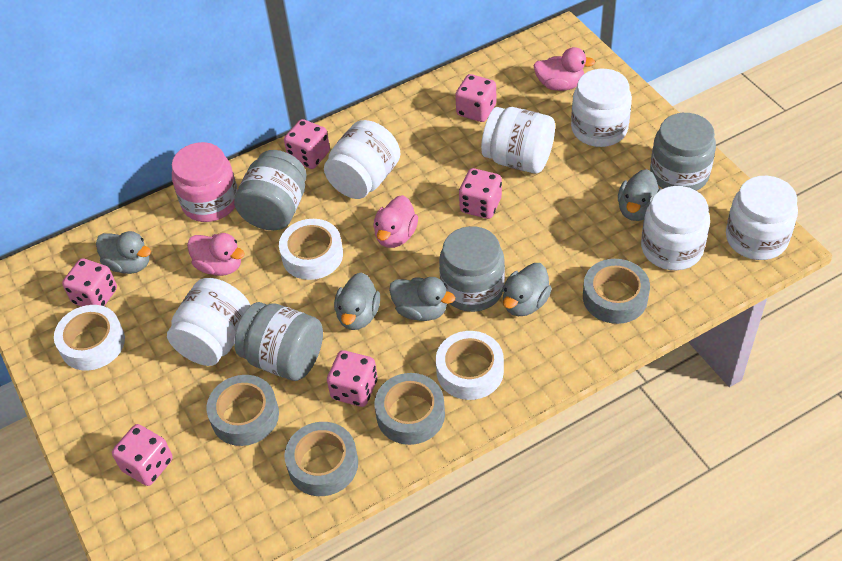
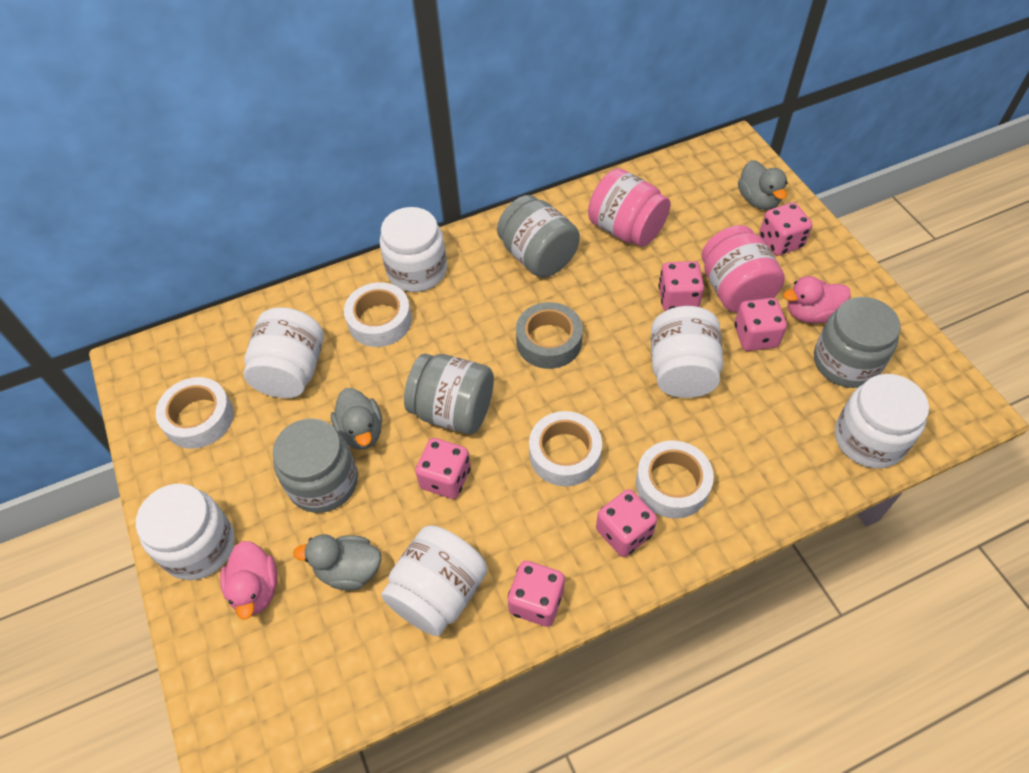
grey duck: [96,231,151,274] [334,272,380,330] [389,277,455,321] [503,263,552,316] [618,169,662,221] = 5 -> [293,534,381,590] [331,388,382,450] [738,160,787,210] = 3
grey tape: [207,375,279,446] [284,422,358,496] [375,373,445,445] [583,259,650,324] = 4 -> [516,302,583,369] = 1
pink duck: [187,233,245,276] [373,195,418,248] [533,47,595,91] = 3 -> [220,541,278,620] [783,276,851,323] = 2
pink jar: [172,142,238,222] = 1 -> [588,168,670,247] [702,225,785,312] = 2
white tape: [54,305,125,371] [279,219,343,280] [436,331,504,400] = 3 -> [156,377,234,449] [344,282,412,347] [529,411,602,486] [636,441,714,518] = 4

